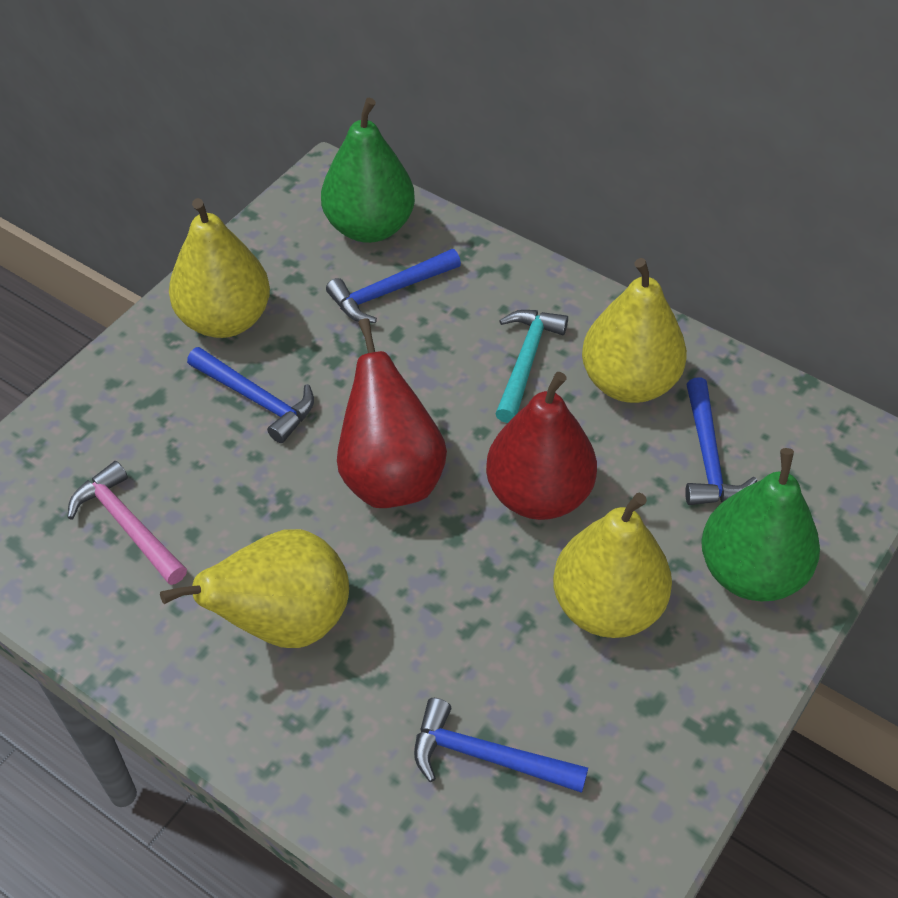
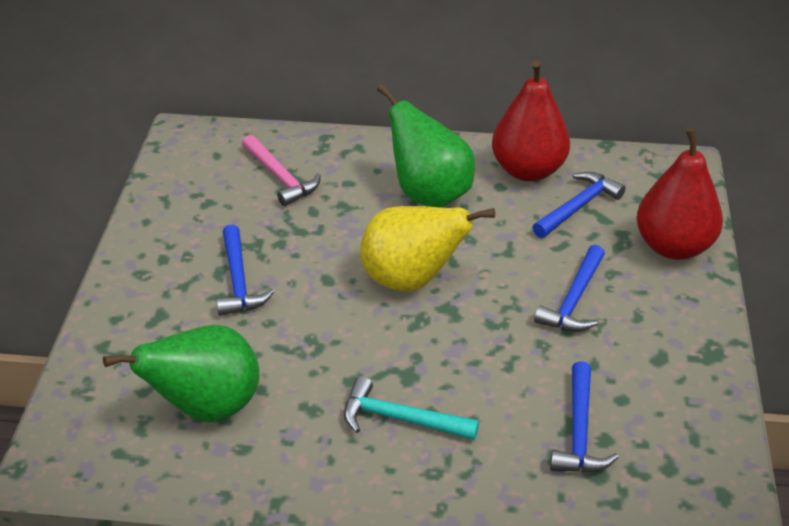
yellow pear: [160,529,349,648] [169,198,270,338] [553,493,672,638] [582,258,687,403] = 4 -> [360,206,495,291] = 1

